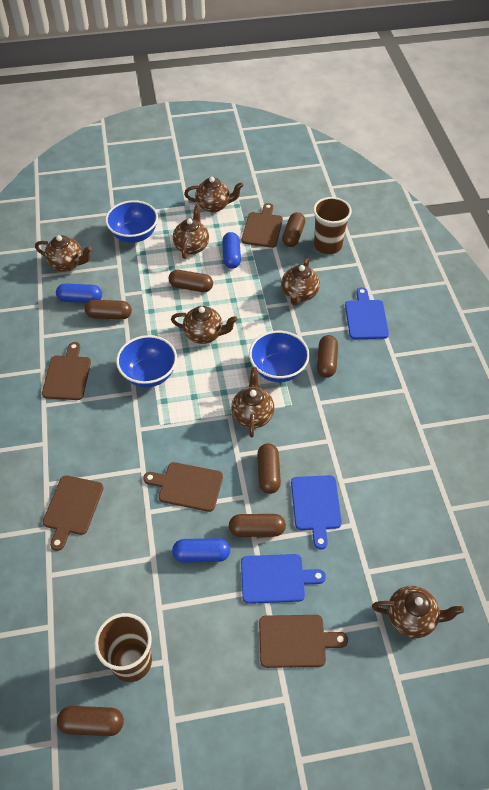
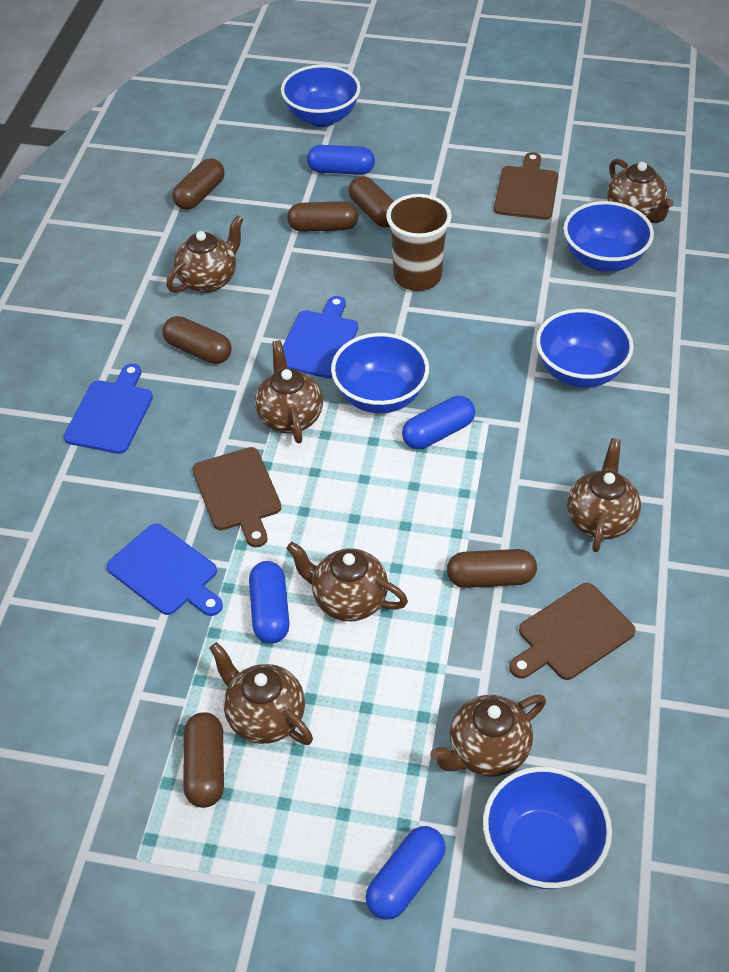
blue bowl: [105,200,158,243] [116,335,177,388] [249,331,310,382] = 3 -> [281,64,361,127] [331,333,429,413] [483,767,612,889] [536,309,634,388] [563,201,654,272] = 5
blue capsule: [56,284,102,303] [172,538,231,563] [222,232,241,269] = 3 -> [249,561,289,644] [307,145,375,175] [366,826,446,920] [402,396,475,449] = 4
brown capsule: [57,706,124,736] [85,300,132,320] [168,270,213,292] [229,514,286,537] [257,443,281,494] [282,212,305,247] [317,335,338,378] = 7 -> [162,316,232,364] [172,158,225,210] [184,712,224,808] [287,201,359,232] [349,176,394,227] [447,549,537,588] = 6
brown cup: [94,613,152,682] [313,197,352,254] = 2 -> [386,194,452,291] = 1
brown cutting board: [42,342,91,400] [43,475,104,551] [143,462,223,512] [242,203,283,248] [259,615,348,668] = 5 -> [192,447,281,547] [494,152,558,220] [509,583,636,680] = 3

